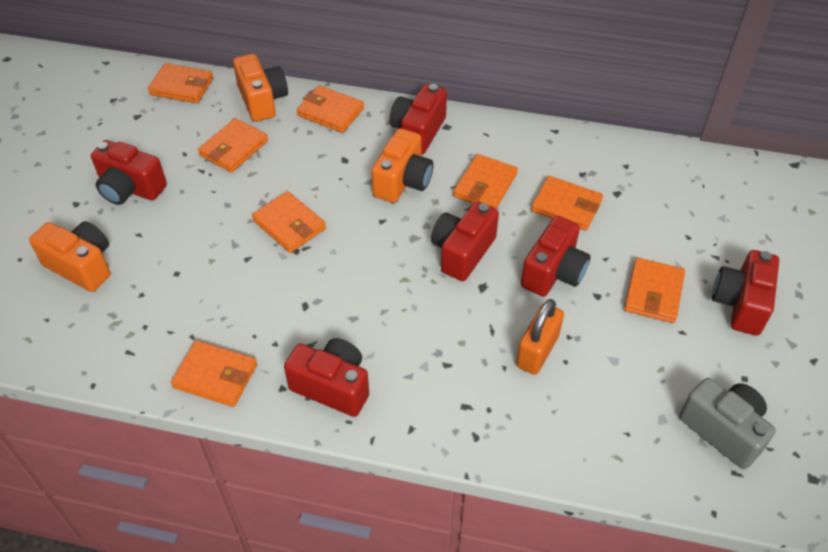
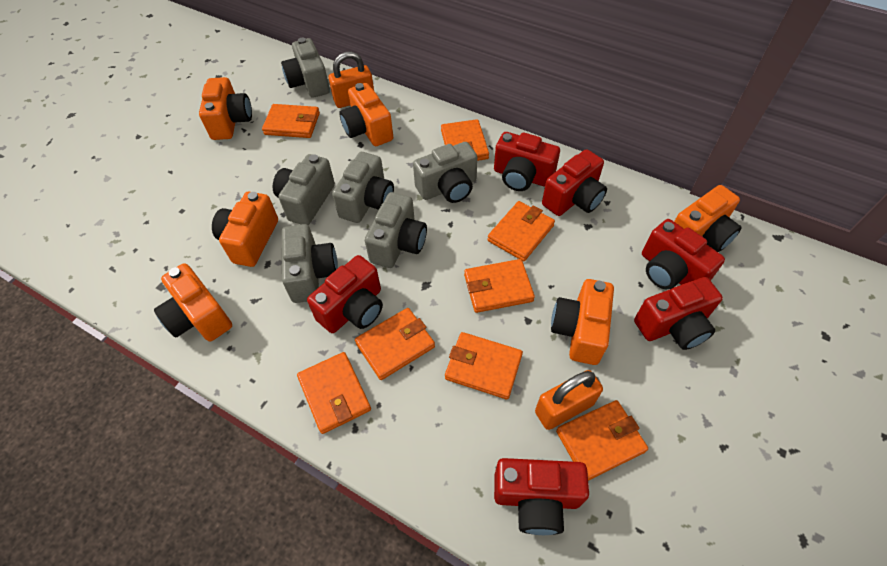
grey camera: [679,378,776,469] = 1 -> [273,154,335,225] [281,38,330,98] [282,224,338,303] [332,152,394,223] [365,192,427,268] [413,142,477,203] = 6
orange camera: [29,221,110,292] [233,54,288,122] [371,128,433,203] = 3 -> [154,263,232,341] [199,77,252,140] [212,192,278,267] [339,83,393,146] [551,279,614,365] [674,185,742,252] = 6
orange padlock: [516,299,564,375] = 1 -> [328,52,374,108] [535,370,603,430] = 2

